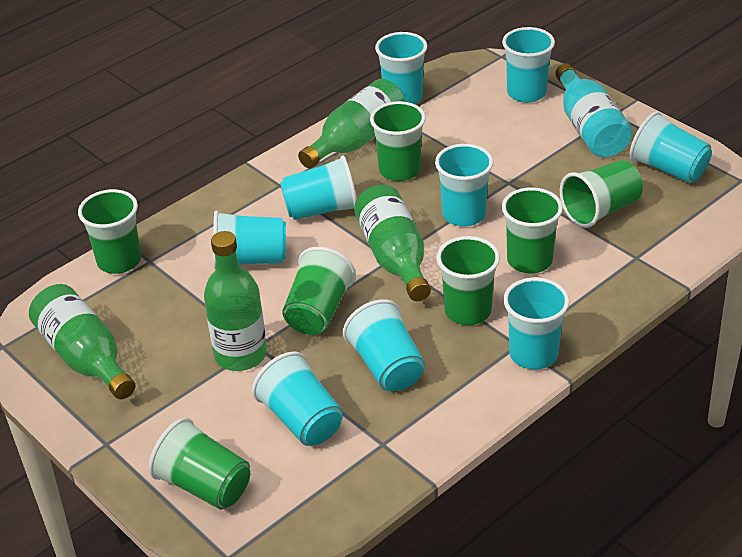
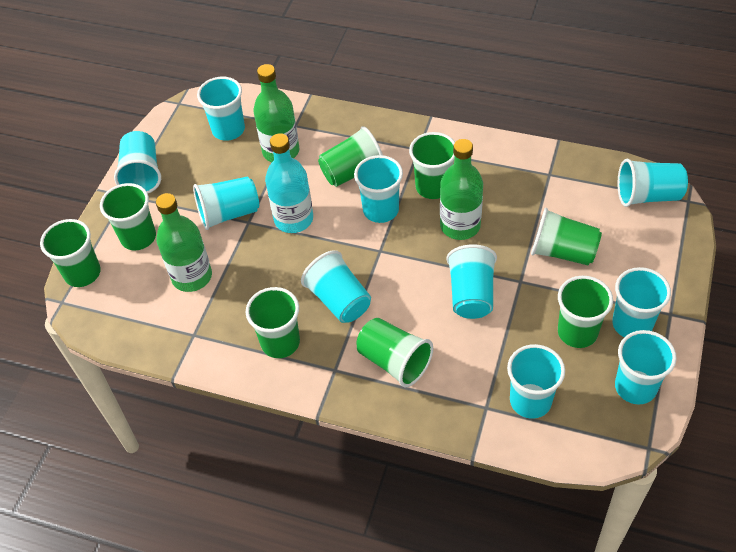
green bottle: [29,284,136,399] [204,231,267,371] [298,79,405,168] [354,185,431,301] = 4 -> [156,193,212,292] [253,64,300,162] [440,139,483,240] = 3
green cup: [78,189,141,274] [149,418,250,509] [282,247,356,335] [370,101,426,181] [436,236,500,325] [502,187,563,274] [560,160,643,228] = 7 -> [40,219,101,287] [100,183,156,251] [246,287,300,358] [318,126,383,187] [357,318,433,387] [409,132,455,199] [531,208,602,265] [558,276,613,348] = 8
turquoise cup: [213,211,286,269] [252,351,343,446] [280,155,357,220] [343,299,425,391] [375,32,427,104] [435,144,493,227] [502,27,555,103] [503,277,569,370] [629,112,712,183] = 9 -> [114,131,161,193] [193,176,259,230] [197,77,245,141] [301,250,371,323] [354,155,403,223] [446,244,497,319] [507,344,565,419] [612,267,671,337] [615,330,677,405] [618,158,688,207] = 10

